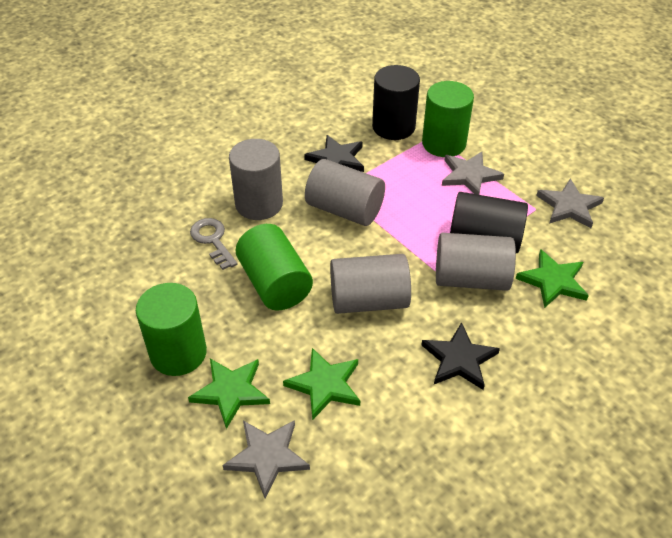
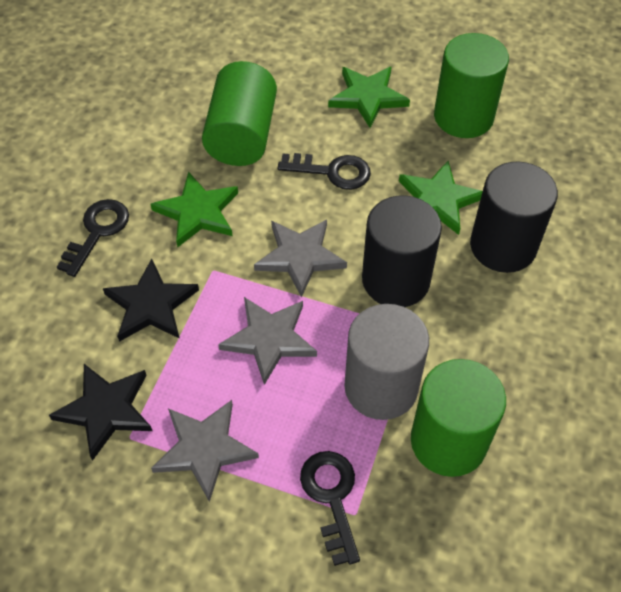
black key: none = 0 -> [57,199,129,277] [278,153,371,190] [300,451,360,566] = 3
grey cylinder: [229,139,283,220] [305,159,385,226] [330,254,411,314] [436,233,516,291] = 4 -> [344,304,429,420] = 1
grey key: [190,218,237,270] = 1 -> none = 0

